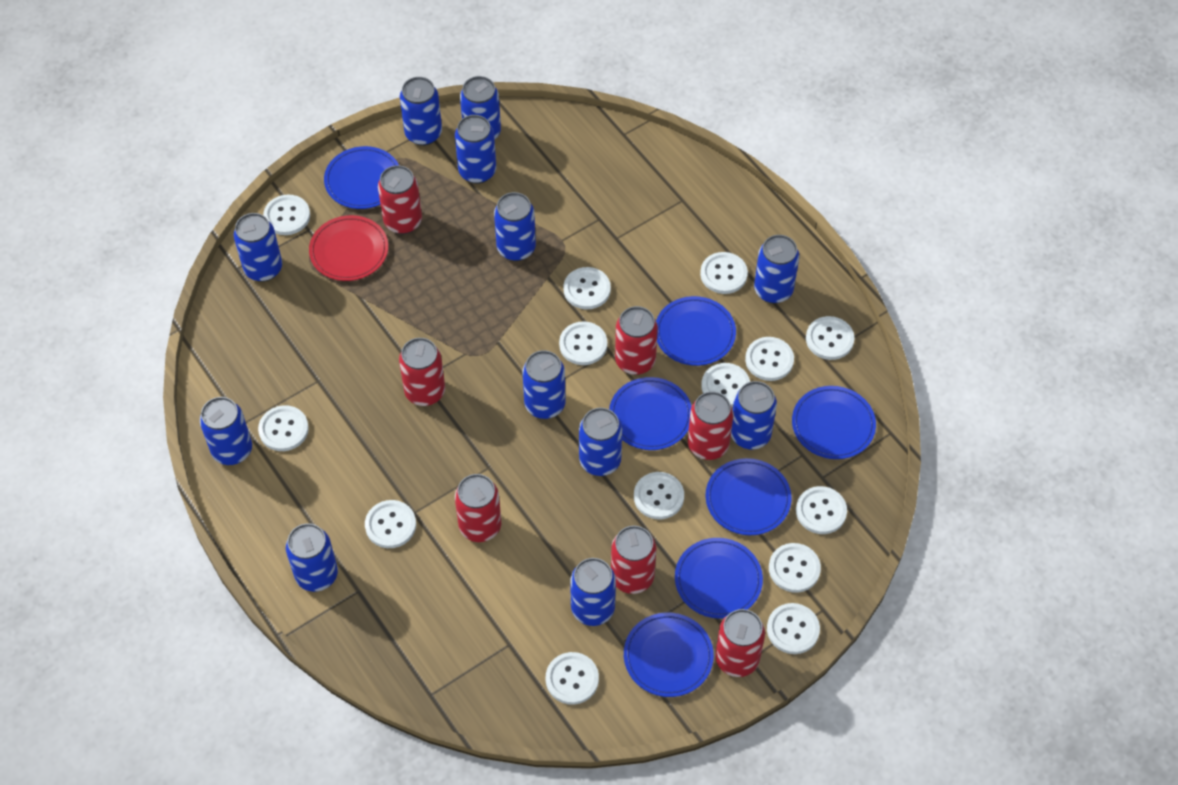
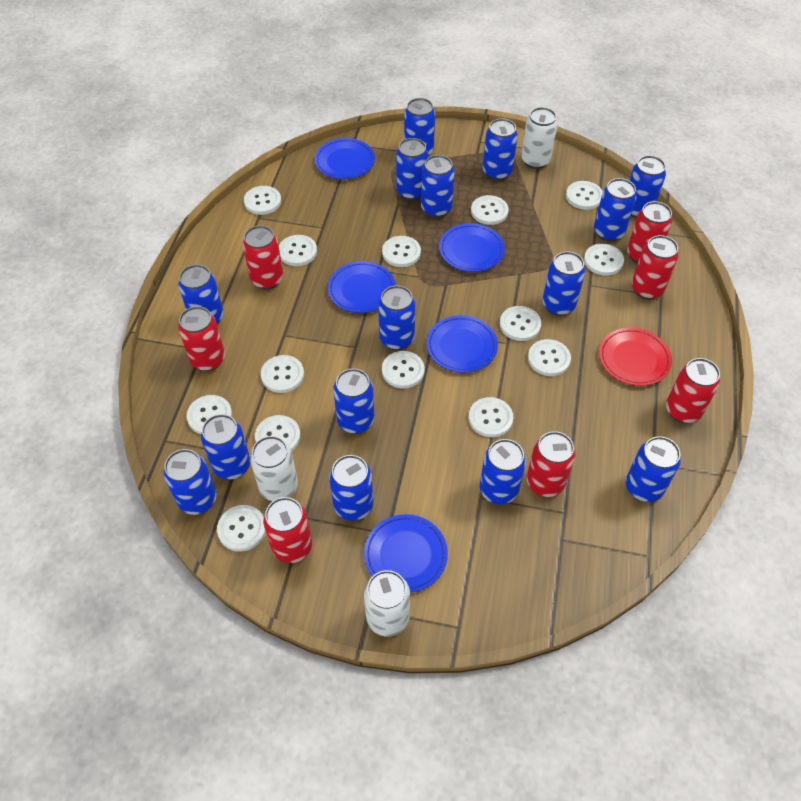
blue can: [200,397,252,465] [234,213,282,282] [286,523,338,592] [400,77,442,146] [455,115,496,184] [460,76,501,139] [494,192,536,261] [522,350,566,419] [570,558,616,626] [579,408,622,476] [731,381,777,449] [754,235,799,304] = 12 -> [164,449,217,515] [179,264,224,325] [201,414,250,480] [329,455,373,521] [333,369,374,434] [378,285,415,350] [396,138,428,200] [404,98,435,156] [421,155,455,218] [480,439,526,505] [483,118,518,181] [542,251,585,316] [594,178,636,242] [626,436,681,502] [629,155,666,218] = 15
blue plate: [324,146,399,209] [609,377,692,450] [624,612,714,697] [656,296,736,366] [675,538,763,619] [705,458,792,535] [792,386,876,459] = 7 -> [315,138,375,179] [328,261,396,313] [364,514,448,593] [426,315,498,373] [439,223,505,272] = 5
white can: none = 0 -> [250,436,298,501] [364,570,410,636] [521,107,558,169] = 3

